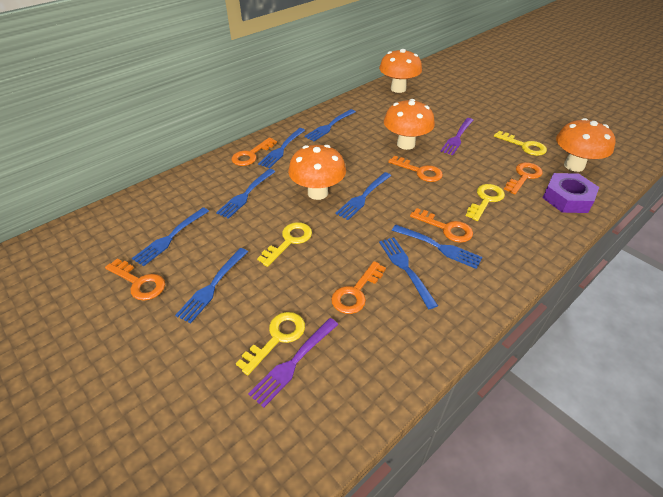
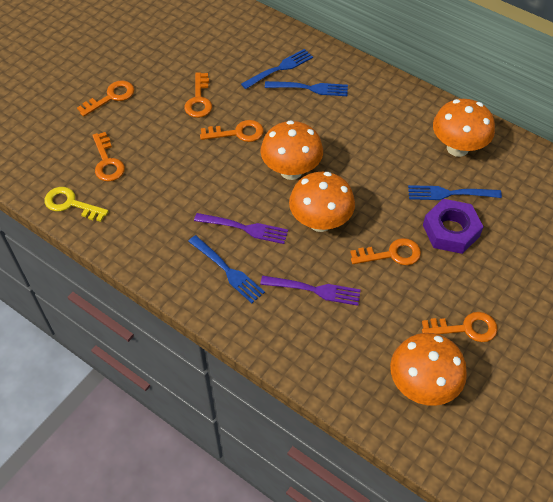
blue fork: [132,207,209,266] [175,248,248,323] [216,169,276,219] [258,128,305,168] [304,109,356,141] [336,172,391,220] [379,237,438,309] [392,225,483,269] = 8 -> [188,235,265,303] [241,49,313,89] [265,81,348,96] [408,185,502,200] = 4
yellow key: [236,312,305,375] [257,222,312,267] [466,184,505,221] [494,131,547,156] = 4 -> [45,187,109,222] = 1

